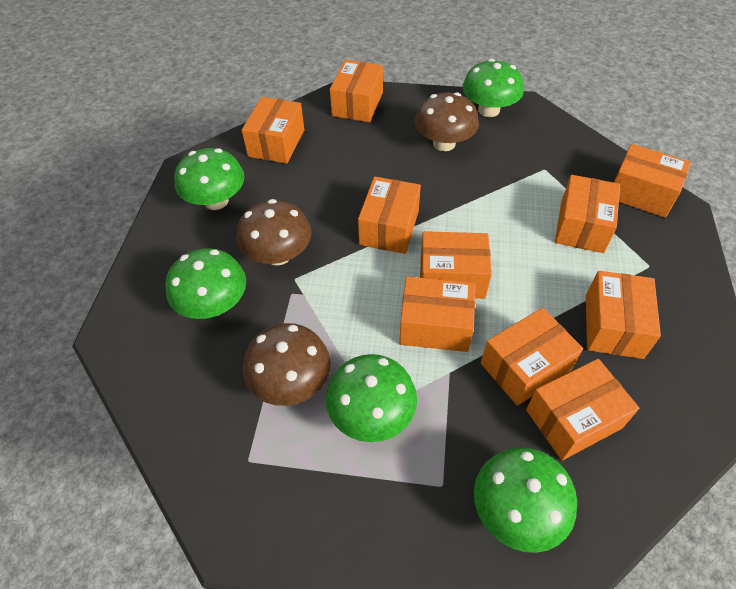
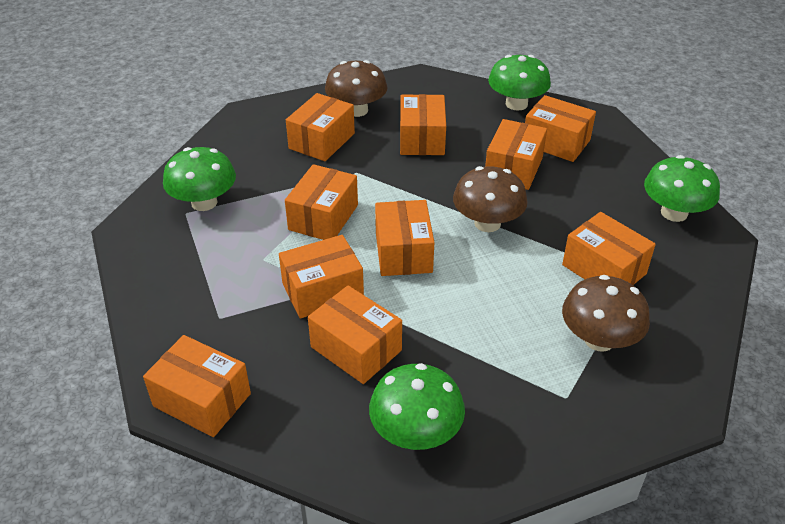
green mushroom: [165,248,246,319] [174,148,245,210] [326,354,417,442] [462,59,524,117] [474,448,577,553] = 5 -> [163,147,236,211] [369,363,465,450] [488,55,551,111] [644,155,720,222] = 4

